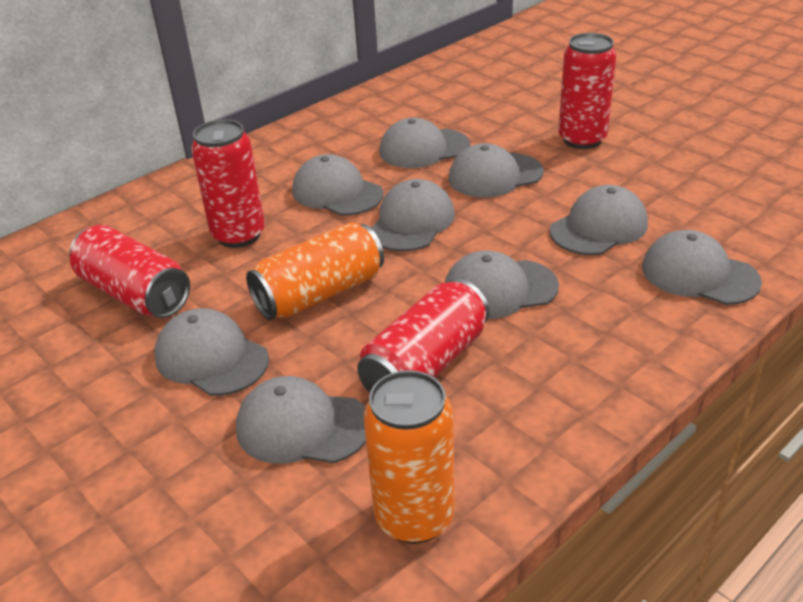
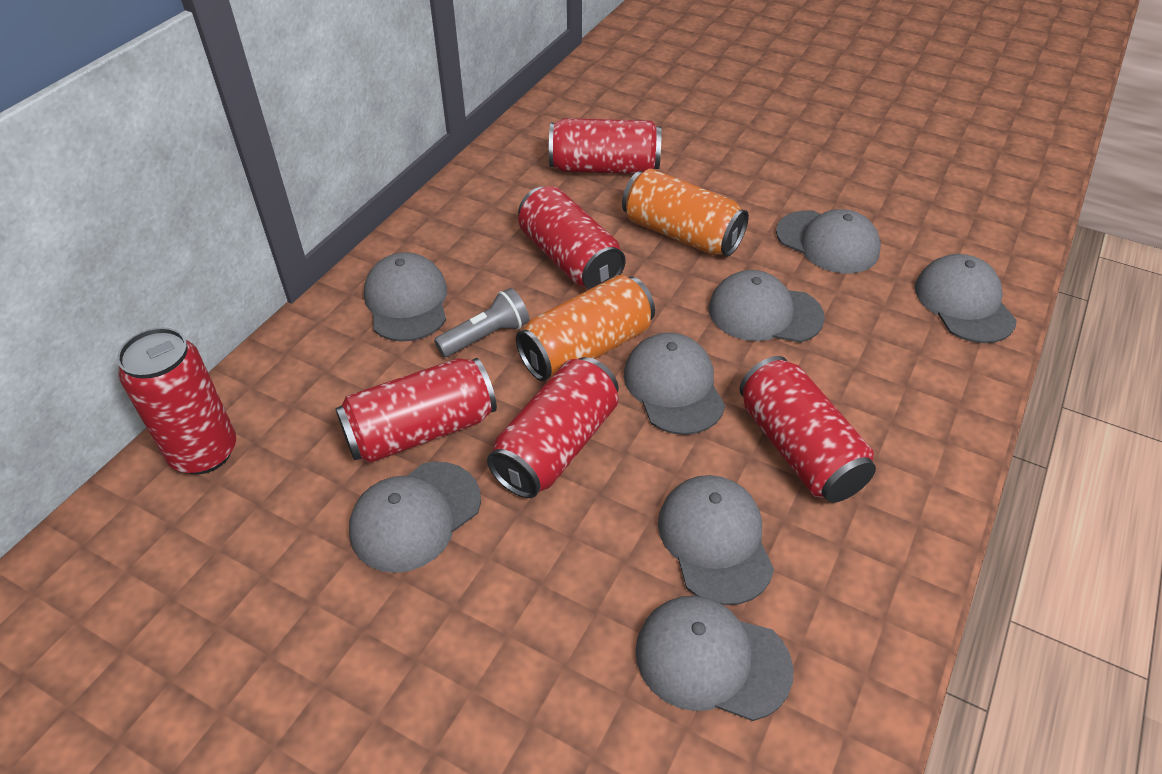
grey cap: [154,308,269,396] [236,376,366,464] [292,154,383,216] [371,179,455,252] [379,117,470,168] [445,250,559,319] [449,143,544,198] [549,185,648,255] [642,230,762,305] = 9 -> [349,461,481,573] [364,252,447,342] [624,332,725,435] [635,596,793,721] [658,475,774,605] [709,270,825,343] [776,209,881,273] [915,254,1017,343] = 8
grey flashlight: none = 0 -> [434,288,529,357] = 1
red can: [69,225,190,318] [191,119,265,248] [357,279,489,393] [558,33,617,149] = 4 -> [117,327,236,475] [335,358,497,463] [487,357,619,498] [518,186,626,290] [549,118,661,174] [739,356,876,503] = 6

